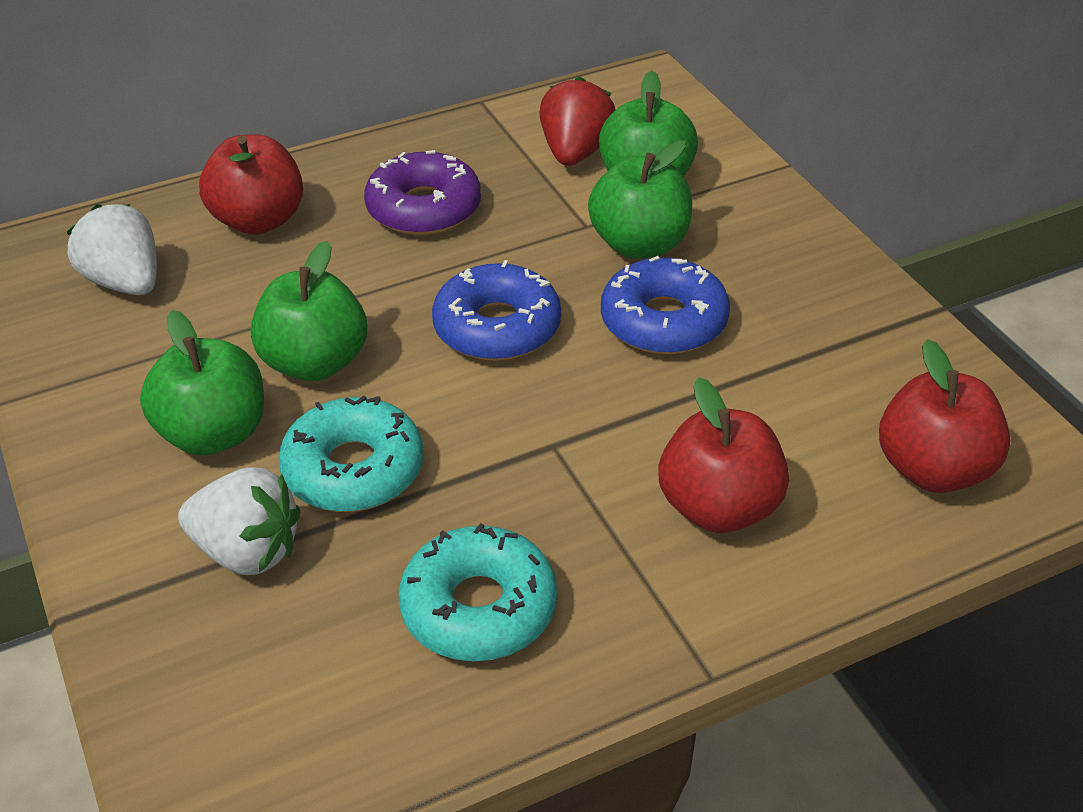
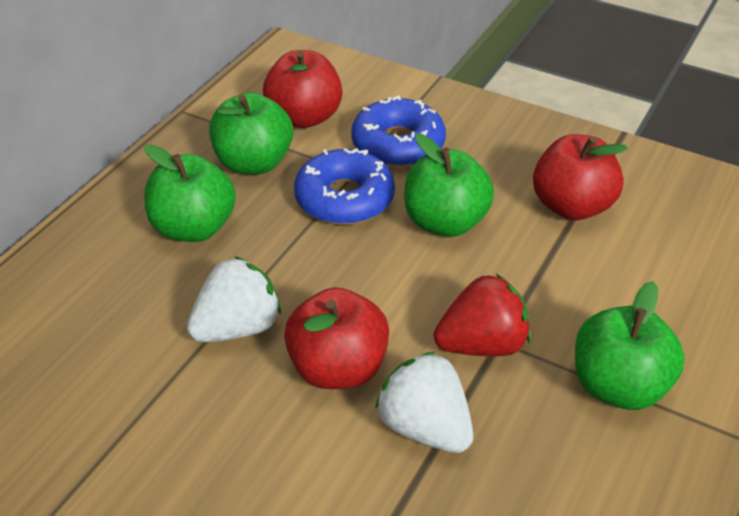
purple donut: [364,150,481,235] = 1 -> none = 0
turquoise donut: [278,396,424,512] [399,523,557,661] = 2 -> none = 0

